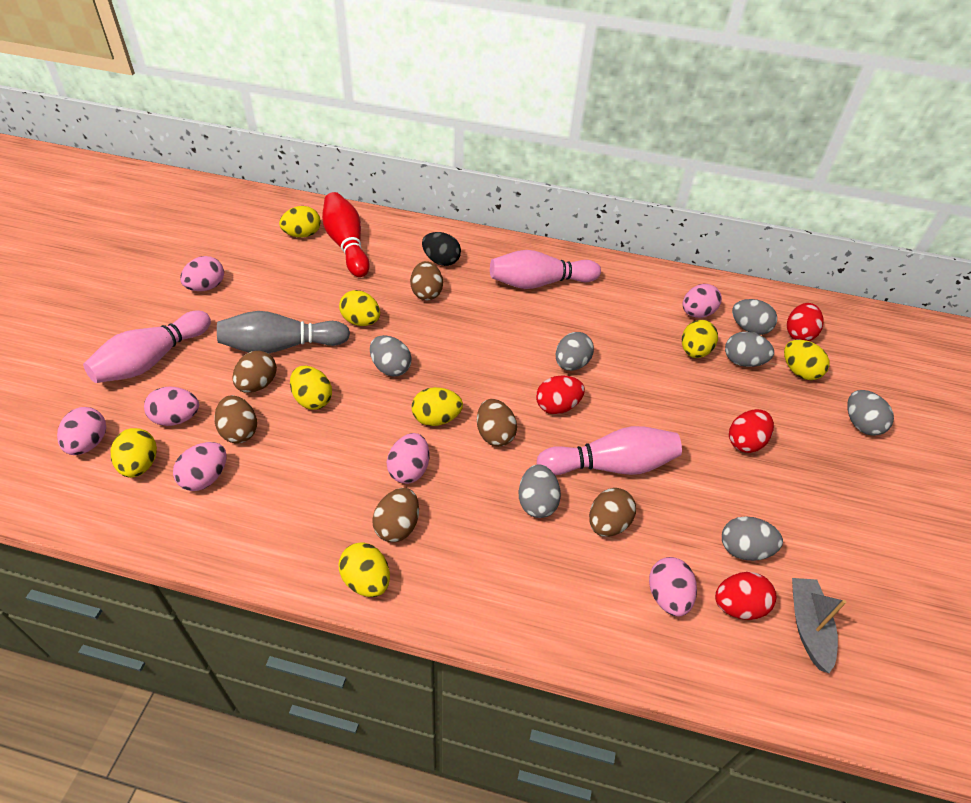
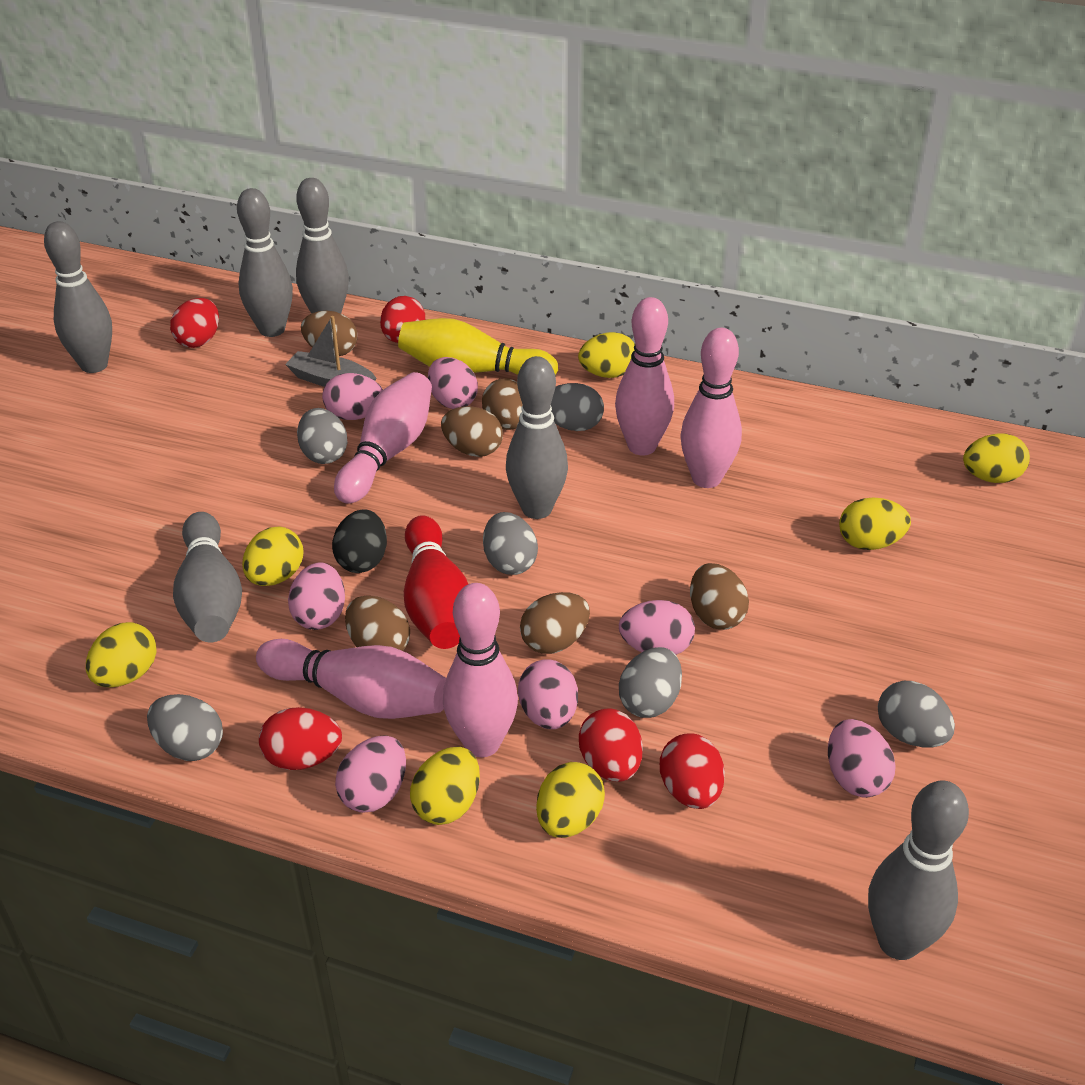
grey bowling pin: [217,311,350,354] = 1 -> [44,221,112,373] [173,512,242,642] [237,188,293,337] [296,178,349,314] [506,356,568,519] [868,781,969,960] = 6
grey egg: [370,335,412,377] [519,464,561,518] [556,332,594,371] [722,516,783,561] [725,332,774,367] [732,299,777,335] [847,390,894,436] = 7 -> [147,694,223,761] [297,408,347,464] [483,512,538,575] [551,383,604,431] [619,647,682,718] [878,681,955,748] = 6
pink bowling pin: [83,311,211,383] [490,250,601,289] [536,426,682,475] = 3 -> [256,639,446,719] [334,372,432,504] [443,583,518,757] [615,297,674,455] [680,328,742,488] = 5
red egg: [536,375,585,414] [715,572,776,620] [729,409,774,453] [787,303,824,341] = 4 -> [170,298,219,348] [259,707,342,770] [380,296,425,343] [579,708,643,782] [660,733,725,809] = 5
yellow bowling pin: none = 0 -> [398,318,558,375] = 1
yellow egg: [111,428,157,478] [279,206,321,237] [290,366,332,410] [339,290,380,326] [339,542,390,597] [412,387,463,426] [682,320,718,358] [784,340,830,380] = 8 -> [86,622,157,687] [242,526,304,586] [410,746,480,825] [536,762,605,838] [578,332,635,378] [839,497,911,550] [963,433,1030,483] = 7

